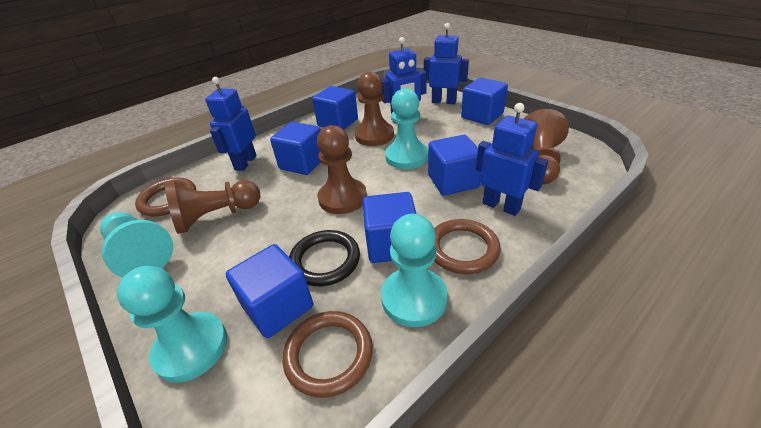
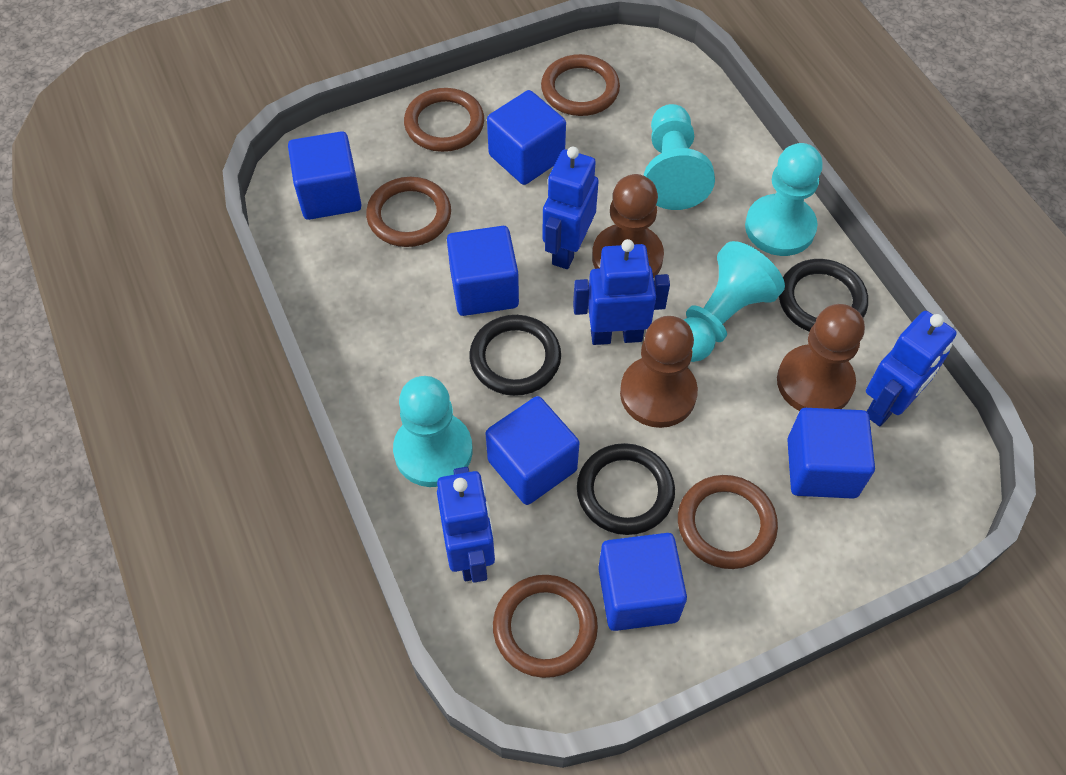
black ring: [289,230,360,286] = 1 -> [469,315,561,396] [577,443,675,535] [779,259,868,332] = 3
brown pawn: [165,180,260,234] [317,125,367,214] [355,72,394,146] [524,109,569,184] = 4 -> [592,174,664,279] [620,316,698,428] [777,304,865,411] = 3
brown ring: [135,178,196,216] [283,311,373,398] [434,219,501,274] = 3 -> [366,177,451,247] [404,88,484,152] [493,575,598,678] [541,54,620,116] [678,475,778,569] = 5

